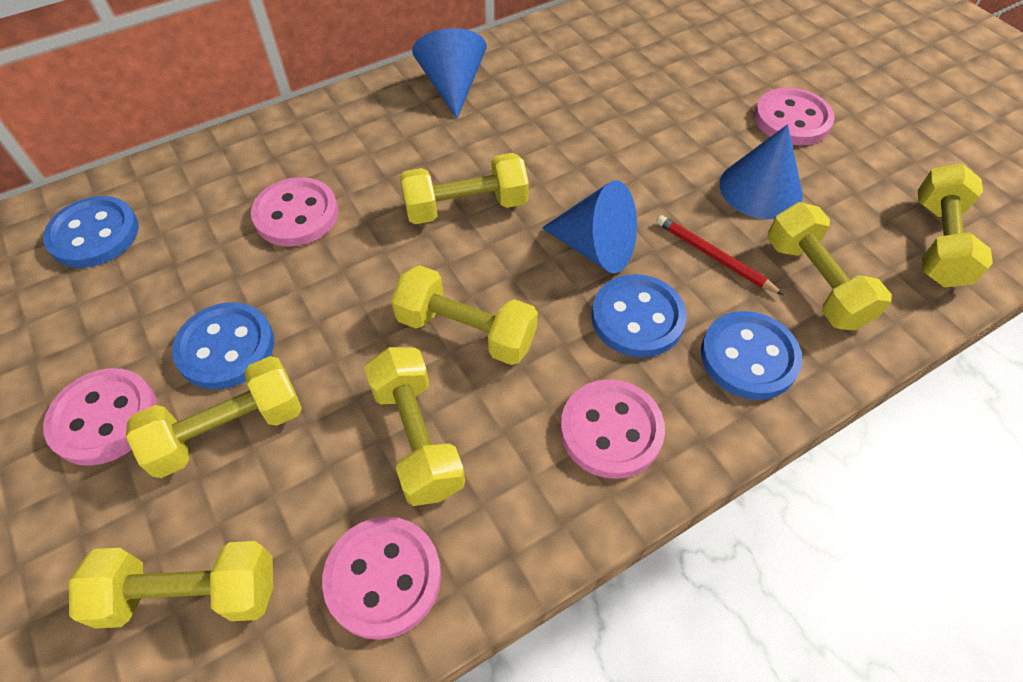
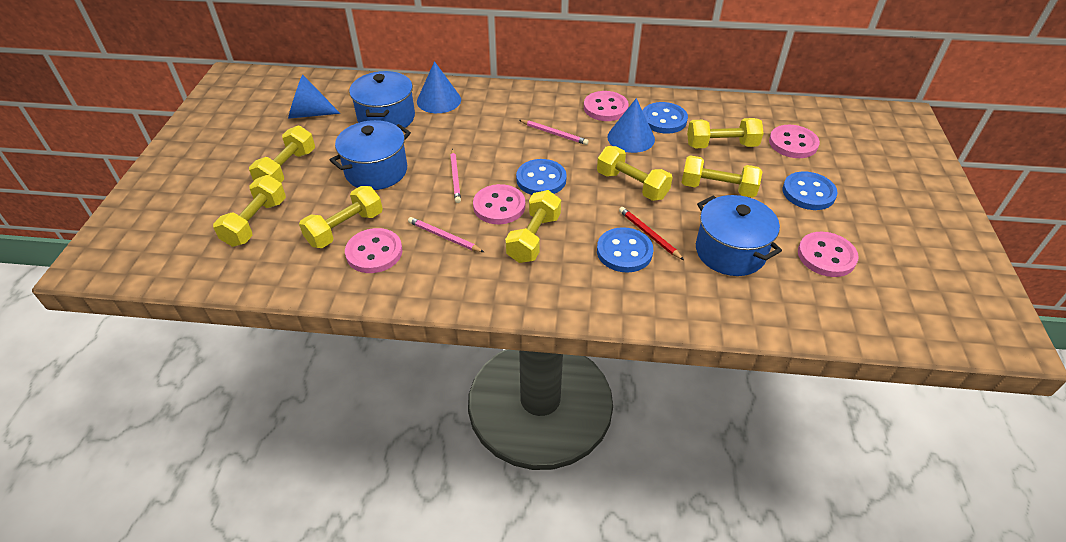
blue pot: none = 0 -> [330,120,411,190] [349,71,415,128] [696,195,782,276] = 3
pink pencil: none = 0 -> [408,217,484,252] [450,148,461,203] [519,120,589,145] = 3

